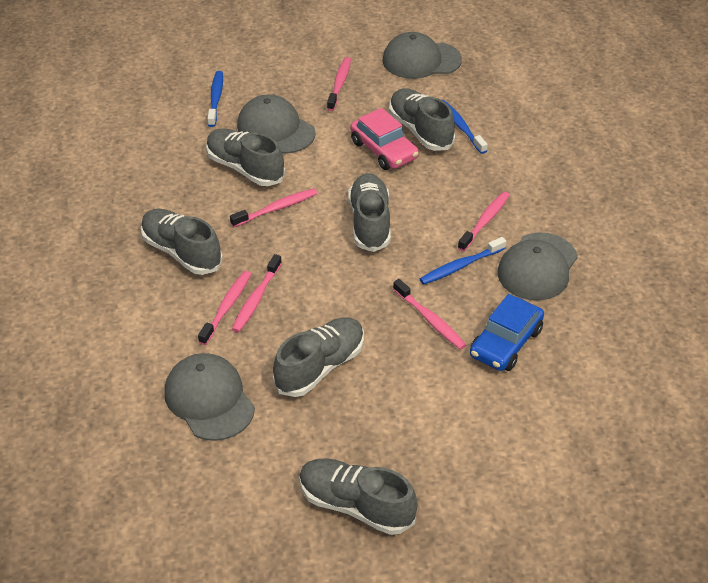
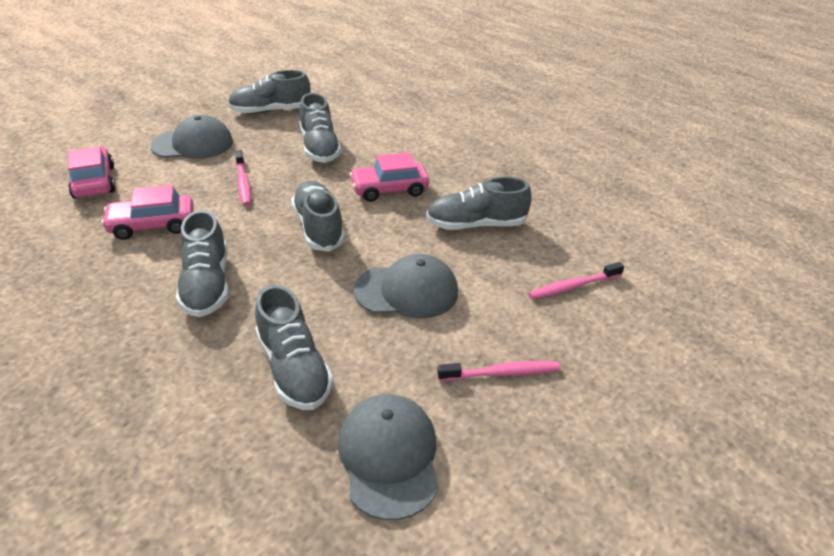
blue car: [470,294,544,371] = 1 -> none = 0
blue toothbrush: [207,71,223,127] [420,237,506,285] [442,100,488,154] = 3 -> none = 0
grey cap: [164,353,255,441] [237,95,316,154] [382,32,462,79] [497,232,578,301] = 4 -> [150,115,233,159] [338,394,439,520] [354,254,458,319] = 3
pink car: [350,108,419,170] = 1 -> [68,147,116,199] [101,185,194,240] [349,152,429,202] = 3
pink toothbrush: [198,271,251,345] [230,188,317,227] [232,254,282,332] [327,57,351,111] [393,279,466,350] [458,191,510,251] = 6 -> [235,150,251,206] [437,361,560,381] [528,262,624,300] = 3

